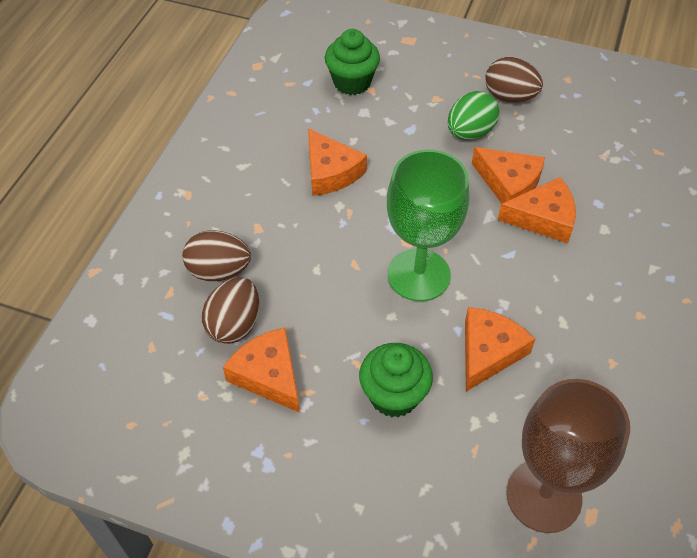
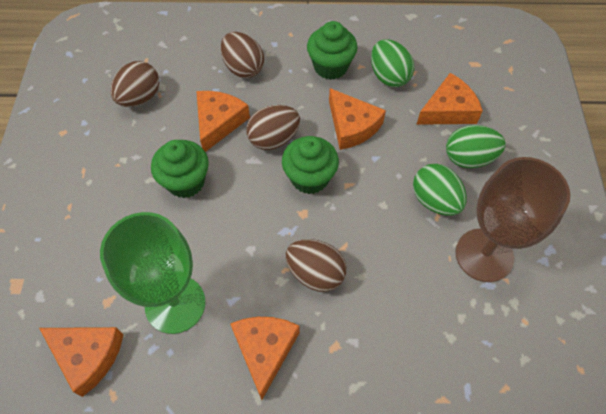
brown egg: [182,230,251,281] [202,277,259,344] [485,57,543,102] = 3 -> [111,61,159,107] [221,32,264,78] [246,105,300,150] [286,239,346,292] = 4
green cupcake: [325,29,380,95] [359,343,433,417] = 2 -> [151,140,209,198] [282,136,339,194] [307,21,358,80] = 3
green egg: [448,91,499,140] = 1 -> [371,39,414,87] [413,164,466,216] [446,125,506,168] = 3

